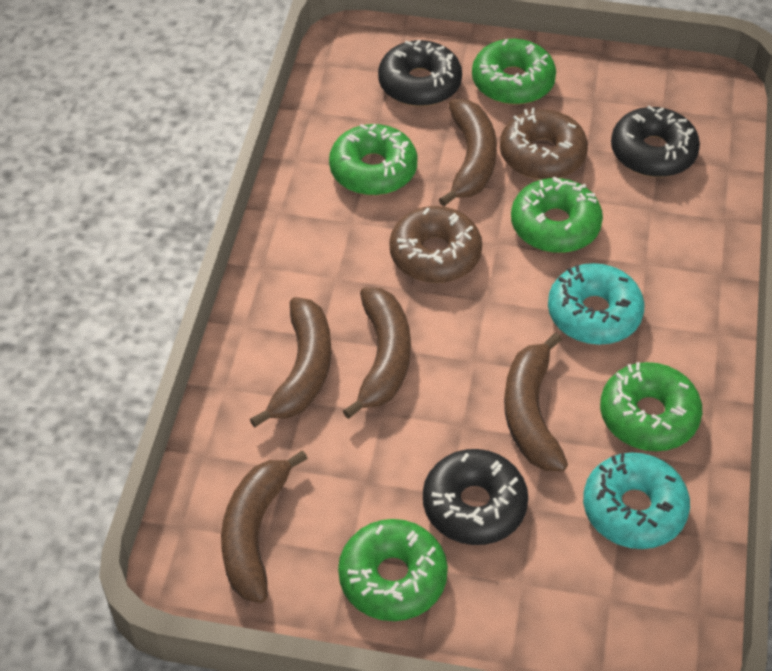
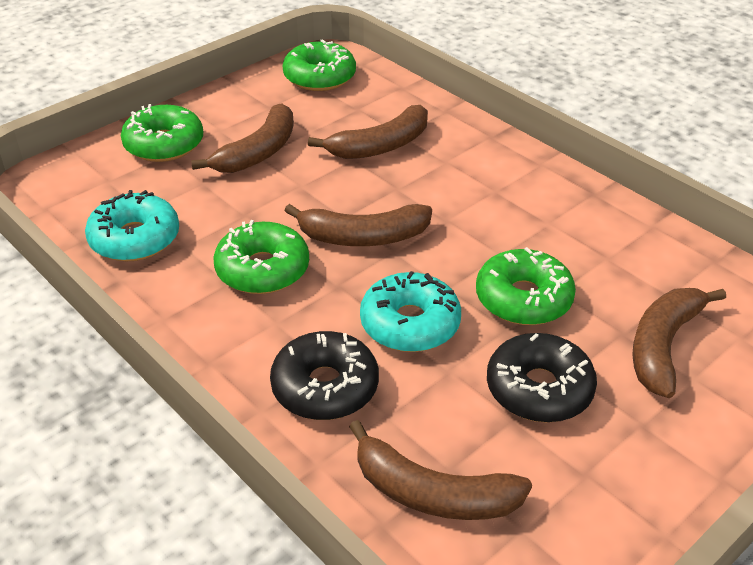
black donut: [378,40,462,106] [423,449,528,545] [611,106,700,177] = 3 -> [270,331,379,420] [487,333,597,422] = 2
brown donut: [389,206,482,283] [500,108,588,179] = 2 -> none = 0
green donut: [329,124,418,195] [338,519,448,621] [472,39,556,105] [511,177,603,253] [600,362,702,451] = 5 -> [121,104,203,162] [214,220,309,294] [283,39,356,91] [476,247,576,325] = 4

